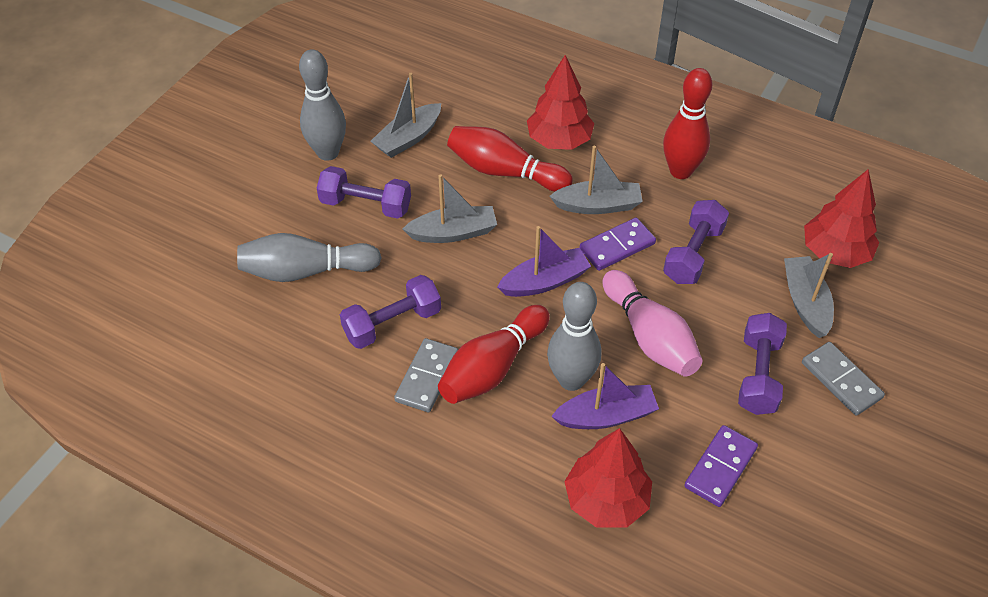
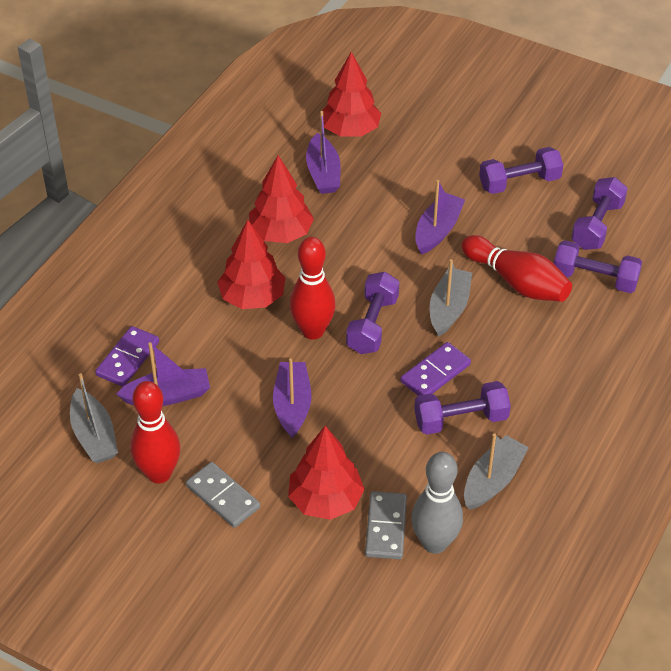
grey boat: [371,73,441,158] [403,174,497,243] [550,146,643,214] [784,253,834,338] = 4 -> [70,373,118,463] [430,259,472,337] [464,433,529,510] = 3
grey bowling pin: [237,233,382,282] [299,49,346,161] [547,282,601,391] = 3 -> [411,452,463,554] = 1
pink bowling pin: [603,270,702,377] = 1 -> none = 0
purple boat: [497,226,591,297] [551,363,659,429] = 2 -> [116,342,210,406] [273,358,312,438] [306,111,341,194] [415,180,465,255] = 4
purple dumbbell: [317,166,411,219] [340,275,441,349] [663,200,729,284] [738,313,787,415] = 4 -> [346,272,399,354] [414,381,511,435] [479,147,563,194] [554,240,642,293] [571,177,628,250] = 5
red tree: [527,55,595,150] [564,428,652,527] [804,170,879,268] = 3 -> [217,220,285,309] [249,155,314,243] [288,426,365,520] [322,52,381,137] = 4

